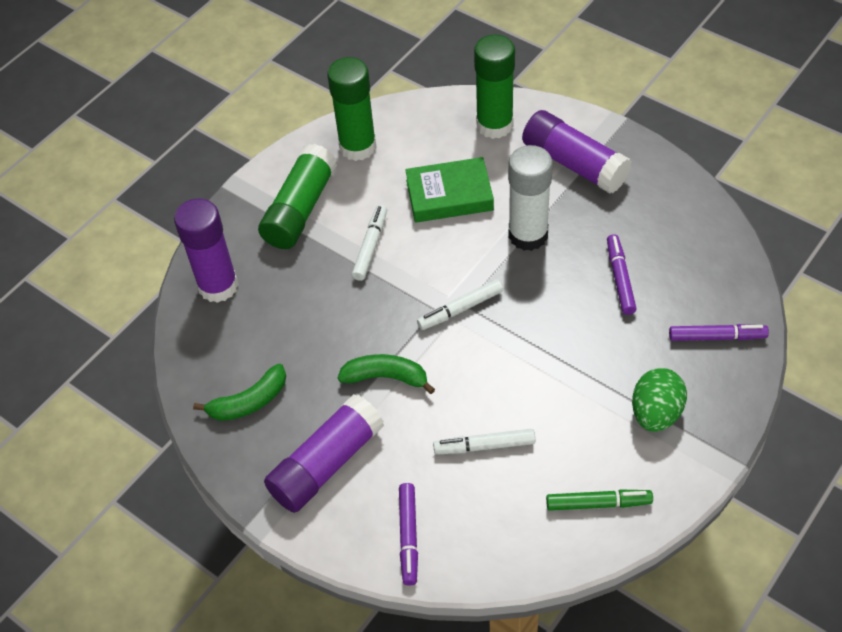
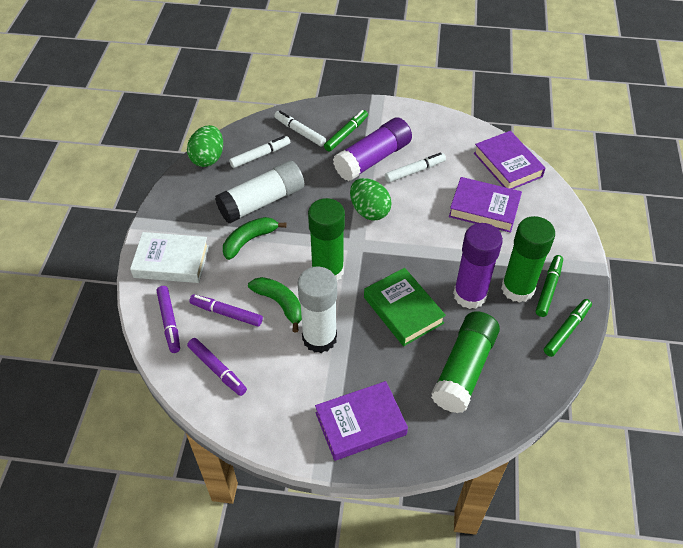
green egg: [632,368,687,432] = 1 -> [187,125,223,167] [350,178,392,221] = 2
green marker: [546,489,653,511] = 1 -> [324,110,368,152] [536,255,563,317] [544,299,592,357] = 3
purple book: none = 0 -> [315,381,408,461] [449,177,522,233] [474,131,545,189] = 3
purple glue stick: [174,199,239,303] [264,394,384,513] [522,110,631,193] = 3 -> [333,117,412,181] [453,223,503,309] = 2
white book: none = 0 -> [130,232,209,283] = 1
white glue stick: [508,145,553,251] = 1 -> [215,161,305,223] [297,267,337,353] = 2

